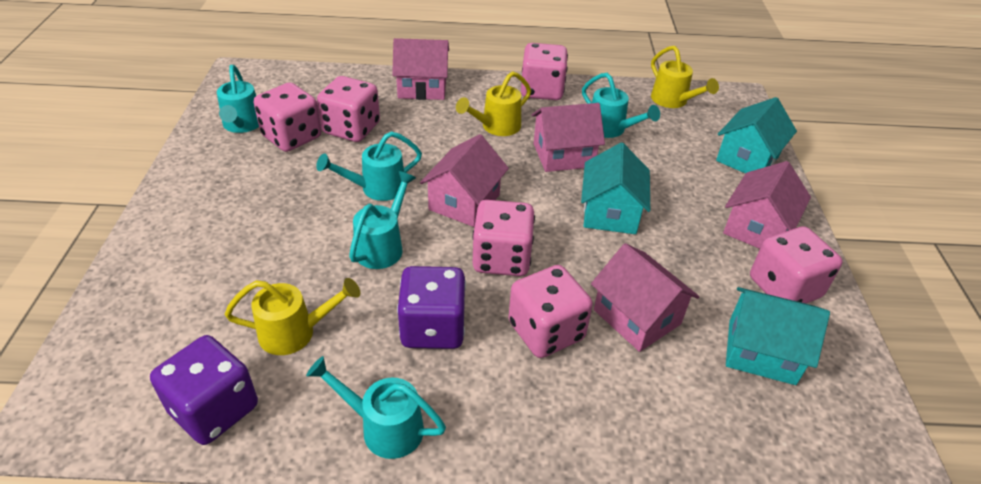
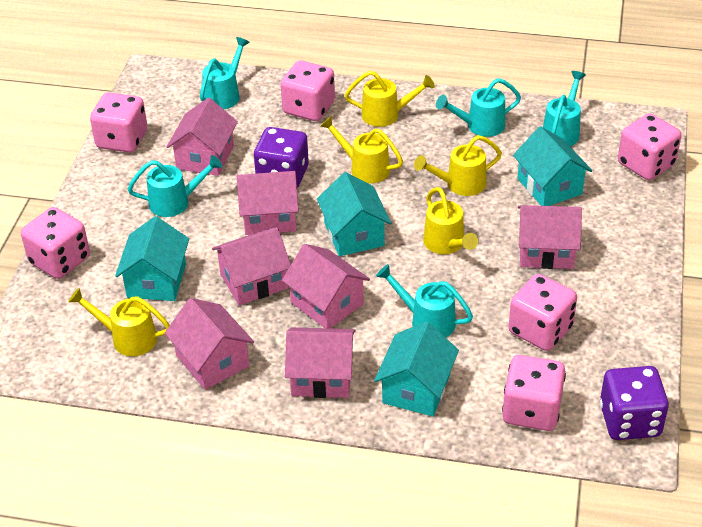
pink house: [392,38,449,100] [420,134,509,227] [531,103,605,172] [591,243,699,352] [723,161,811,249] = 5 -> [165,298,254,390] [167,98,238,176] [212,227,291,305] [237,171,299,235] [282,244,370,328] [285,327,356,398] [518,205,582,269] = 7
turquoise house: [581,143,650,234] [716,97,797,174] [726,287,830,385] = 3 -> [115,216,189,301] [317,172,391,256] [374,321,459,416] [513,126,592,206] = 4
yellow watering can: [225,278,360,355] [456,71,531,136] [651,46,719,108] = 3 -> [68,288,170,356] [320,116,403,184] [345,71,435,127] [414,135,502,196] [423,187,478,254] = 5

